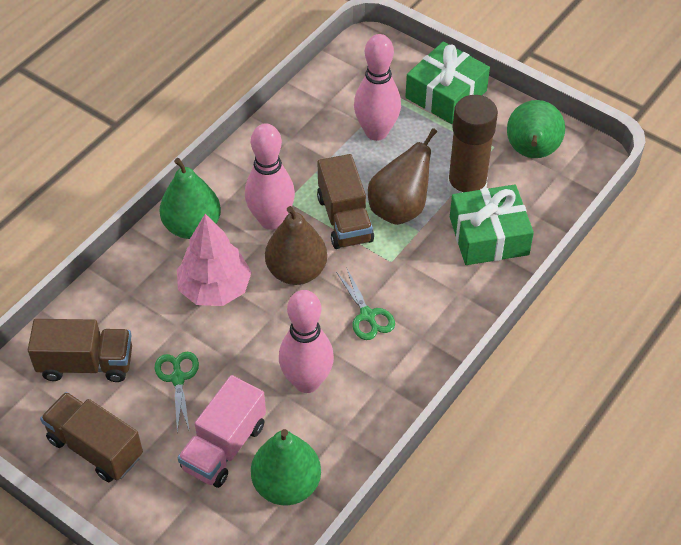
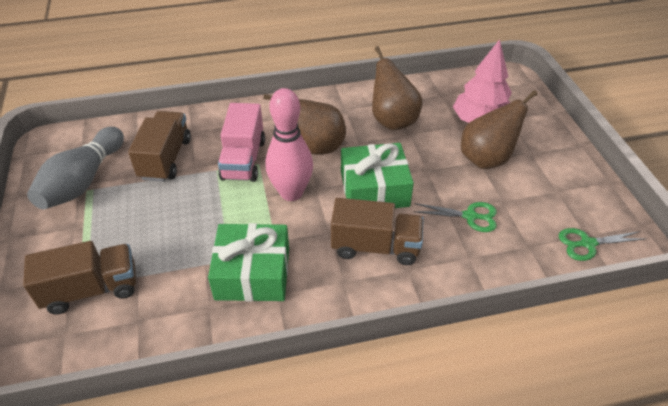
brown glue stick: [447,95,498,196] = 1 -> none = 0
brown pear: [265,206,327,285] [368,128,437,225] = 2 -> [263,94,346,155] [372,46,422,130] [461,90,538,169] = 3
green pear: [160,158,221,239] [251,429,321,505] [507,100,565,158] = 3 -> none = 0
grey bowling pin: none = 0 -> [27,127,124,210] = 1
pink bowling pin: [245,124,295,230] [279,290,334,393] [354,34,401,141] = 3 -> [266,88,313,201] = 1

